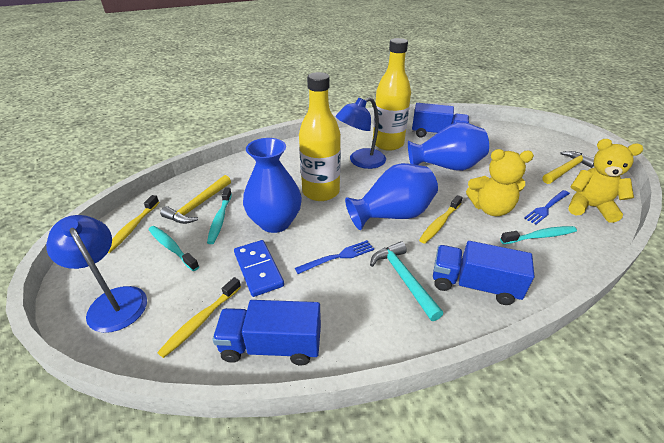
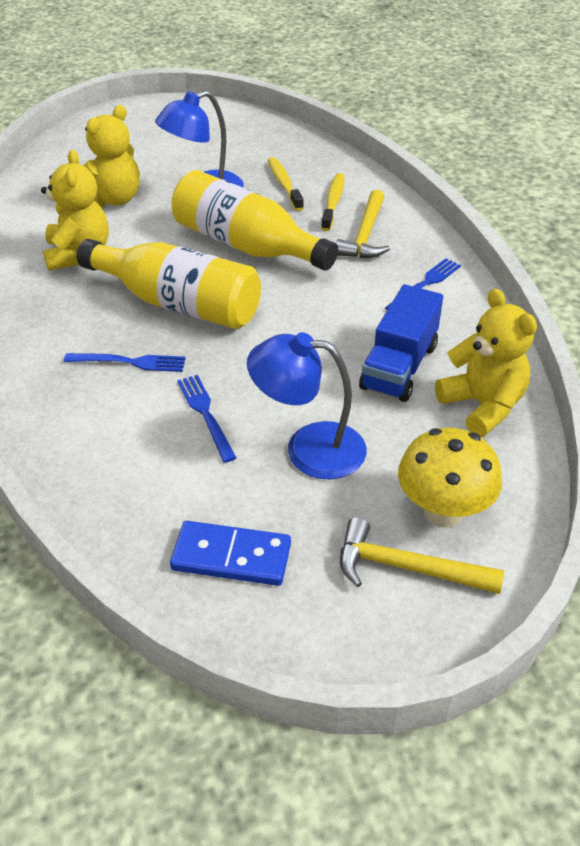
blue fork: [295,240,374,274] [524,190,570,225] = 2 -> [64,353,186,372] [177,375,237,463] [385,258,461,310] = 3
blue truck: [212,300,321,365] [412,103,469,138] [433,241,534,305] = 3 -> [359,284,443,402] = 1
blue vase: [243,138,302,233] [345,163,438,230] [408,122,489,171] = 3 -> none = 0
turquoise hammer: [370,241,443,321] = 1 -> none = 0
turquoise toothbrush: [149,226,199,271] [207,187,232,244] [500,226,577,244] = 3 -> none = 0
yellow mushroom: none = 0 -> [398,428,502,528] = 1
yellow teddy bear: [466,149,534,216] [569,139,643,223] = 2 -> [41,150,109,271] [83,105,140,207] [435,289,537,437] = 3
yellow toothbrush: [108,195,159,253] [157,277,241,358] [419,195,463,244] = 3 -> [268,157,304,211] [321,173,344,231] = 2

